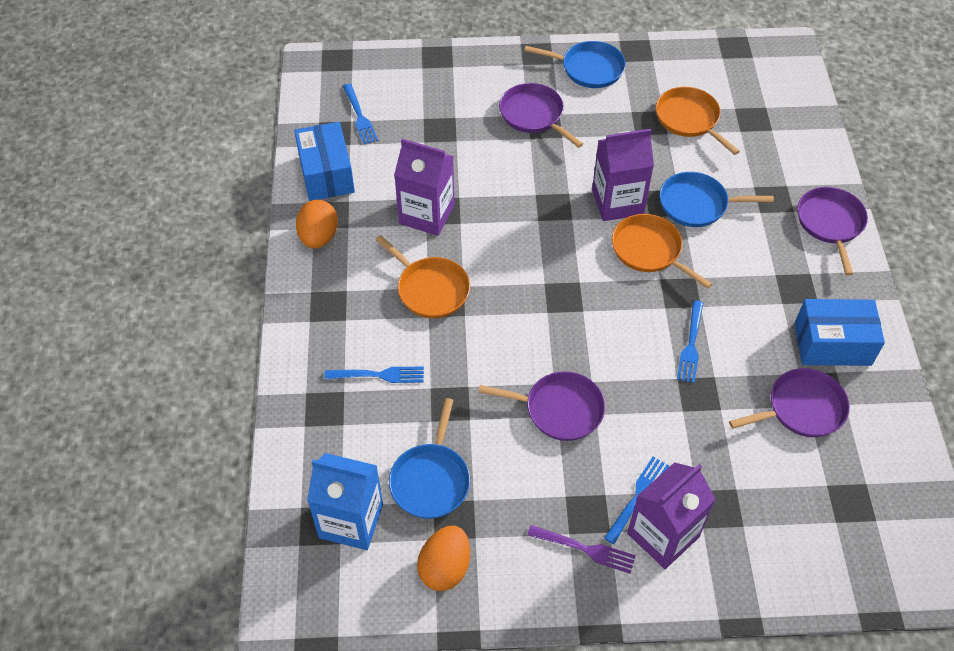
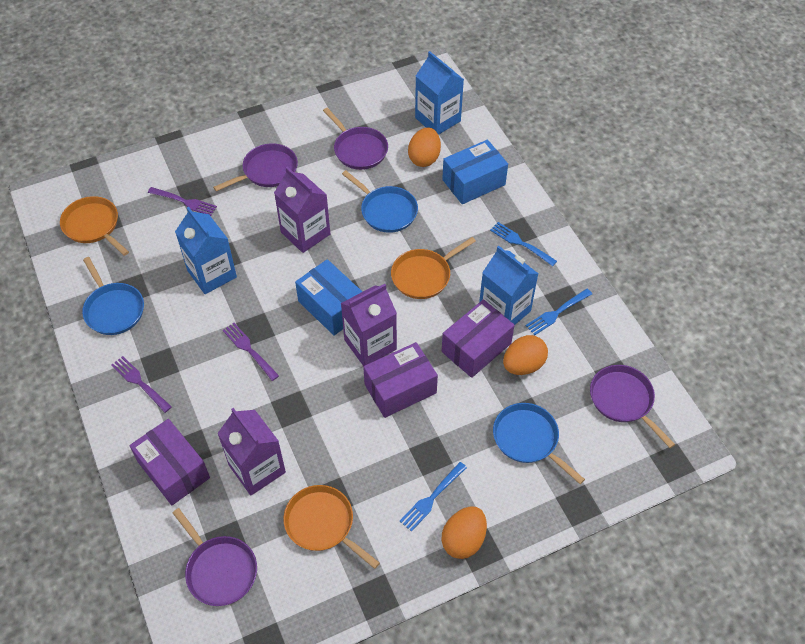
blue carton: [307,453,383,550] = 1 -> [175,207,237,294] [415,51,464,135] [479,246,538,325] = 3
blue fork: [325,367,424,383] [343,83,378,144] [604,457,669,544] [677,300,703,383] = 4 -> [400,462,467,532] [490,222,557,266] [526,289,592,335] = 3
orange egg: [296,200,338,249] [417,525,470,591] = 2 -> [408,128,441,167] [442,506,487,559] [503,335,548,375] = 3
purple box: none = 0 -> [129,419,210,505] [363,342,438,418] [442,299,515,378] = 3
purple fork: [527,525,636,574] = 1 -> [111,356,172,413] [148,187,217,216] [223,323,279,381] = 3

